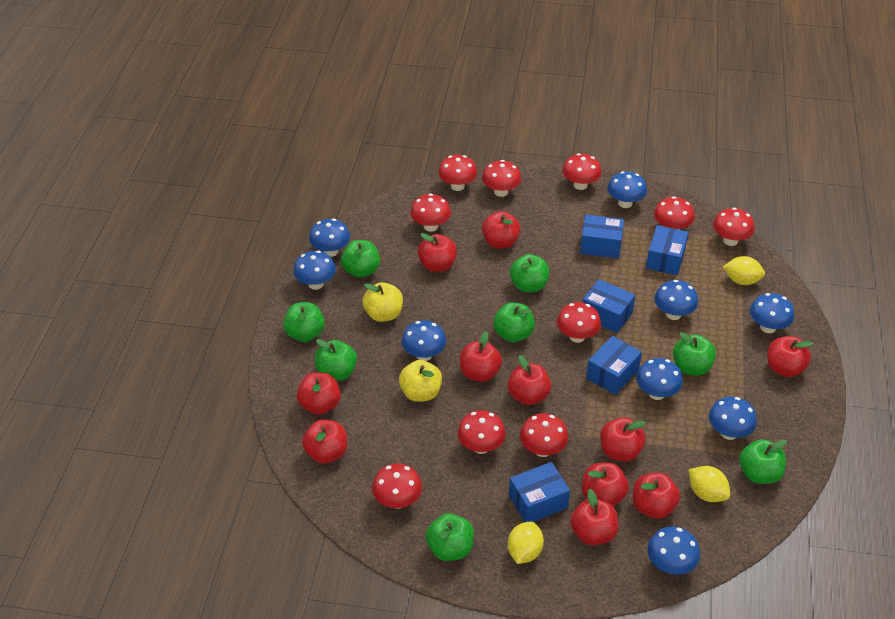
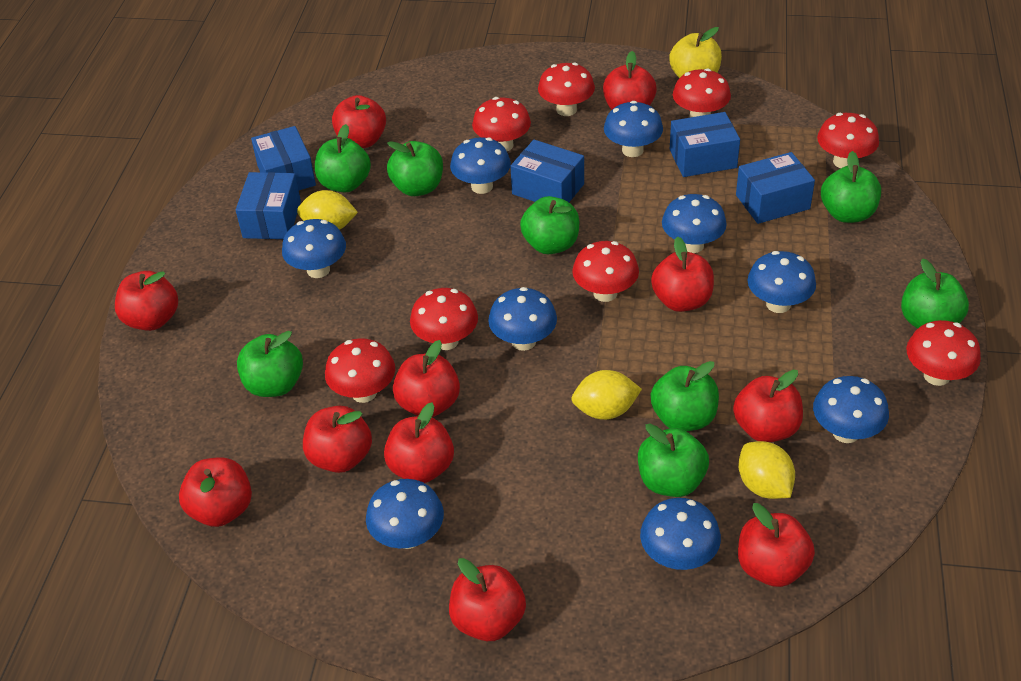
red mushroom: [372,463,422,509] [411,194,451,232] [438,155,477,191] [458,410,506,454] [482,160,521,197] [520,413,568,457] [557,302,601,343] [563,153,602,190] [654,196,695,230] [713,208,755,246] = 10 -> [325,338,395,403] [410,288,478,350] [472,97,531,151] [538,63,595,116] [572,241,639,302] [673,68,731,118] [817,113,879,168] [906,320,981,386] = 8
yellow apple: [362,282,403,322] [399,360,442,402] = 2 -> [669,27,722,78] = 1

